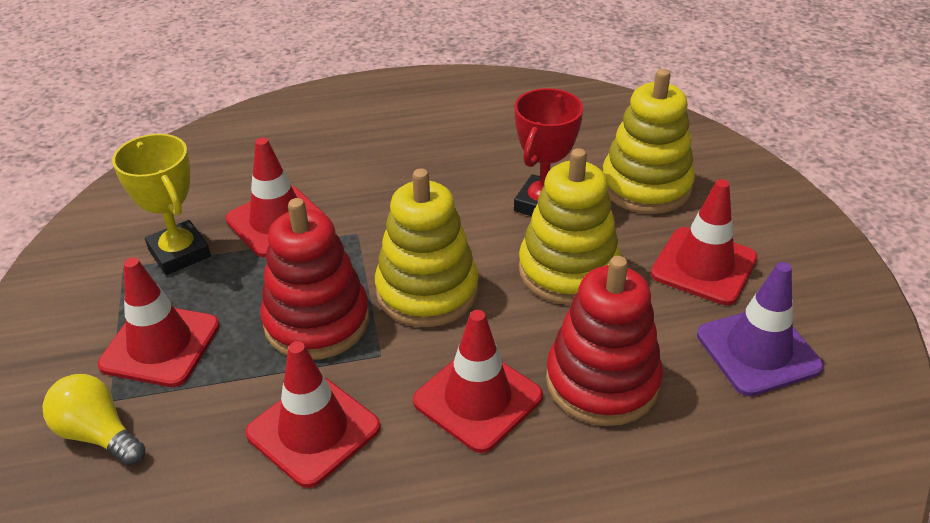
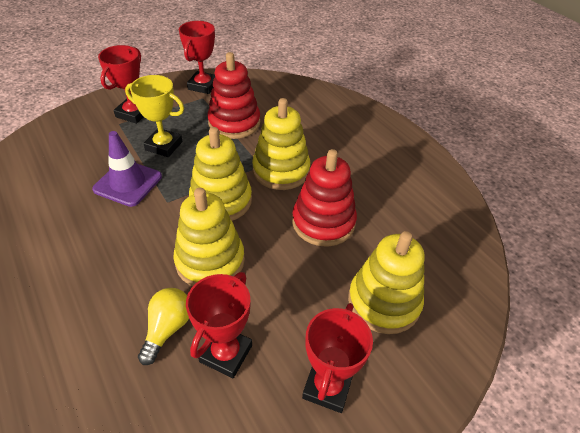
red traffic cone: [98,257,220,387] [225,138,327,257] [245,341,380,488] [413,310,543,453] [651,179,758,305] = 5 -> none = 0
red trophy: [514,88,583,216] = 1 -> [98,45,144,124] [179,21,215,94] [186,272,252,378] [302,303,373,413] = 4
yellow stacking toy: [375,169,478,327] [519,148,621,305] [602,69,695,214] = 3 -> [173,188,245,286] [189,127,252,221] [252,98,310,190] [348,231,425,334] = 4

